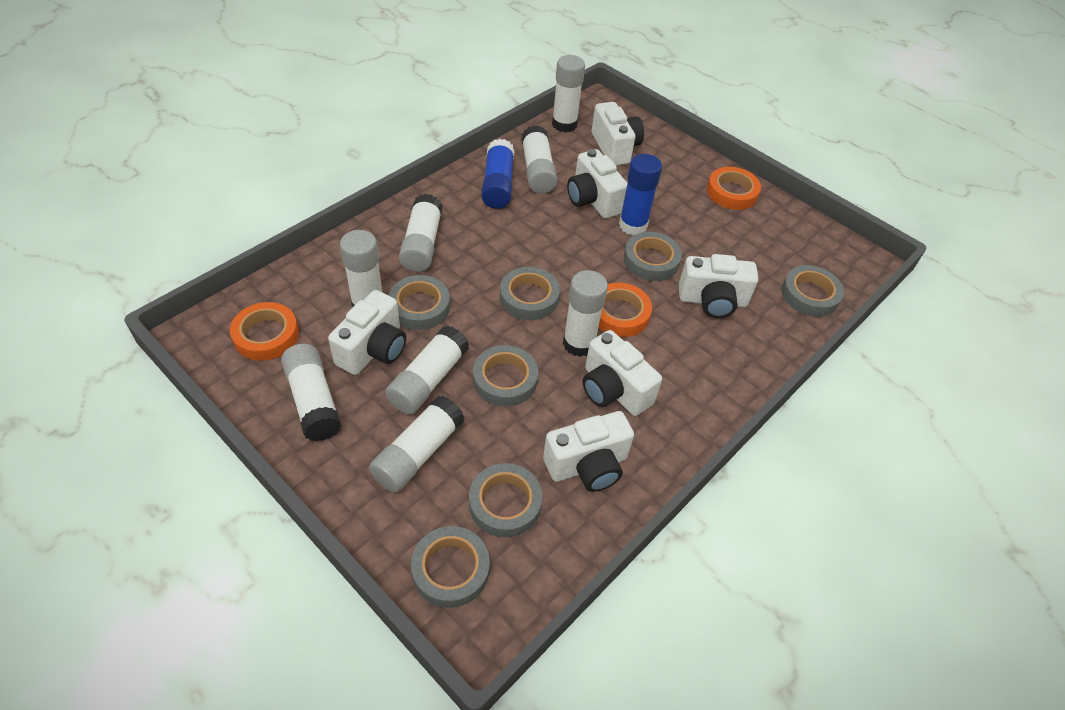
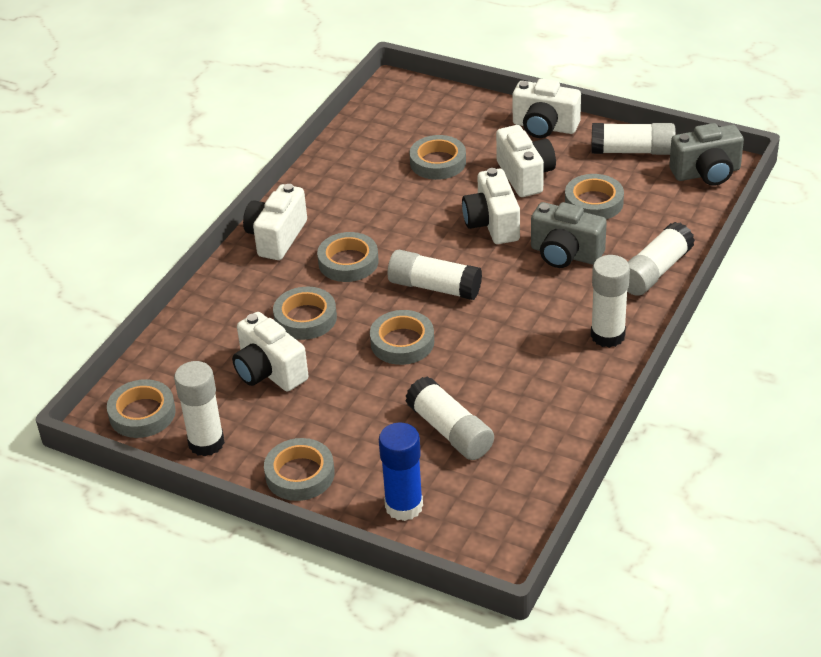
blue glue stick: [481,138,515,209] [619,154,662,235] = 2 -> [379,423,423,521] = 1
grey camera: none = 0 -> [531,202,607,268] [669,123,744,186] = 2
orange tape: [230,302,299,361] [598,283,652,337] [707,167,761,210] = 3 -> none = 0
white camera: [328,290,406,375] [543,411,634,492] [567,149,627,219] [582,330,662,416] [592,102,644,166] [679,254,758,318] = 6 -> [232,312,308,392] [243,184,307,260] [462,168,520,244] [496,125,556,197] [513,79,581,138] = 5
white glue stick: [281,344,342,441] [340,230,382,308] [369,395,464,492] [385,325,469,415] [399,194,443,272] [521,125,557,194] [552,55,585,132] [563,270,608,357] = 8 -> [174,361,225,457] [387,250,482,300] [405,376,494,460] [591,255,630,348] [592,123,676,155] [627,222,695,296] = 6

